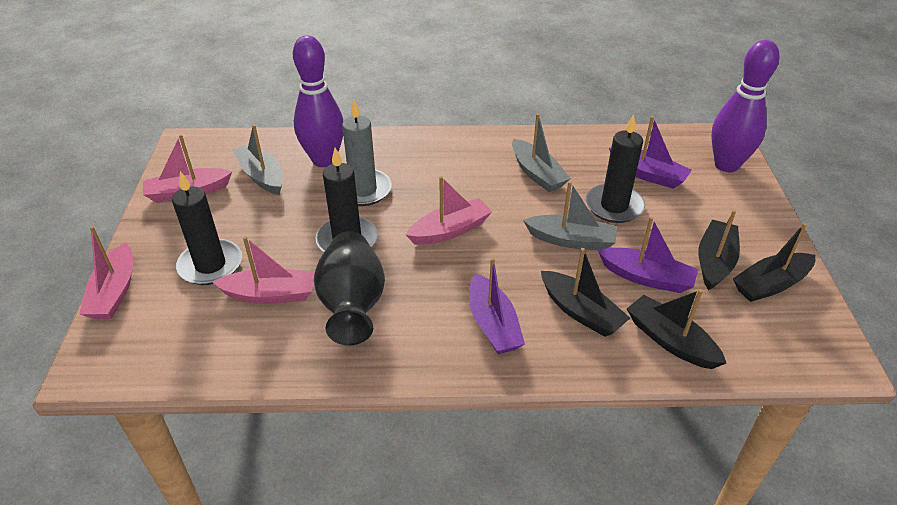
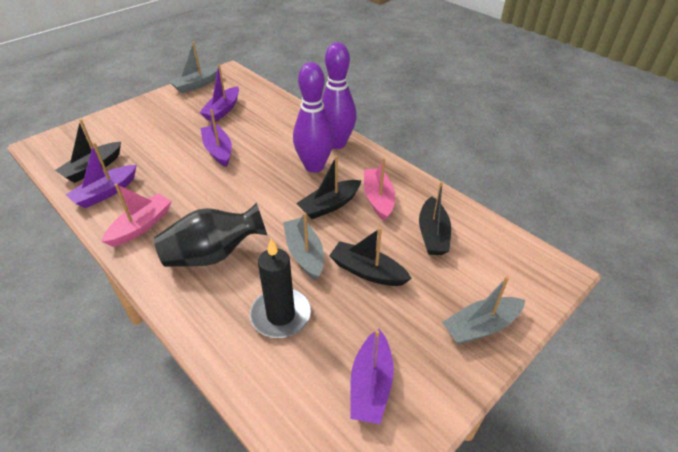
black candle: [172,171,242,285] [316,148,378,252] [586,114,645,223] = 3 -> [250,239,311,338] = 1
grey candle: [342,100,392,206] = 1 -> none = 0
pink boat: [79,226,133,319] [143,134,232,203] [212,236,315,304] [406,176,492,245] = 4 -> [102,184,172,247] [364,158,395,221] = 2
purple boat: [469,258,525,354] [598,217,698,293] [609,116,692,189] = 3 -> [66,143,137,208] [199,65,239,122] [201,109,232,167] [350,329,394,424] = 4

